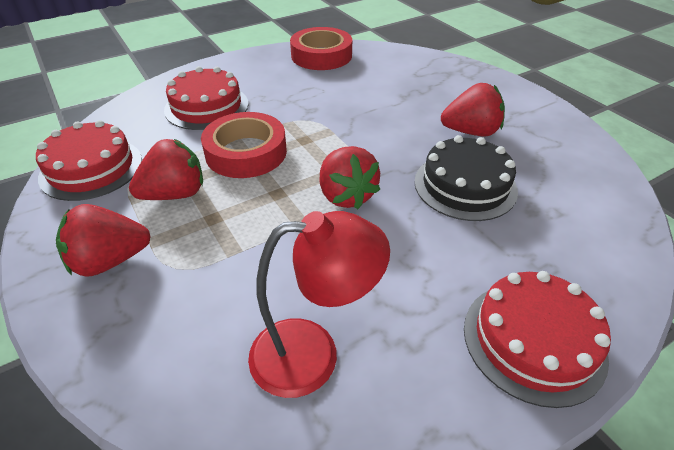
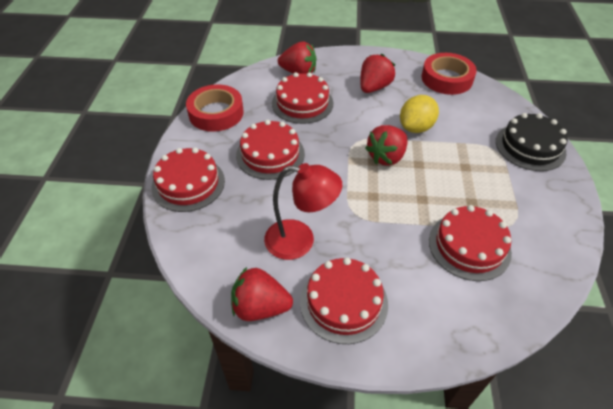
red cake: [36,120,142,201] [164,66,248,130] [464,271,611,408] = 3 -> [151,148,225,212] [236,120,305,180] [272,72,334,124] [300,258,388,344] [429,205,512,281] = 5
yellow lemon: none = 0 -> [400,95,439,133] = 1

